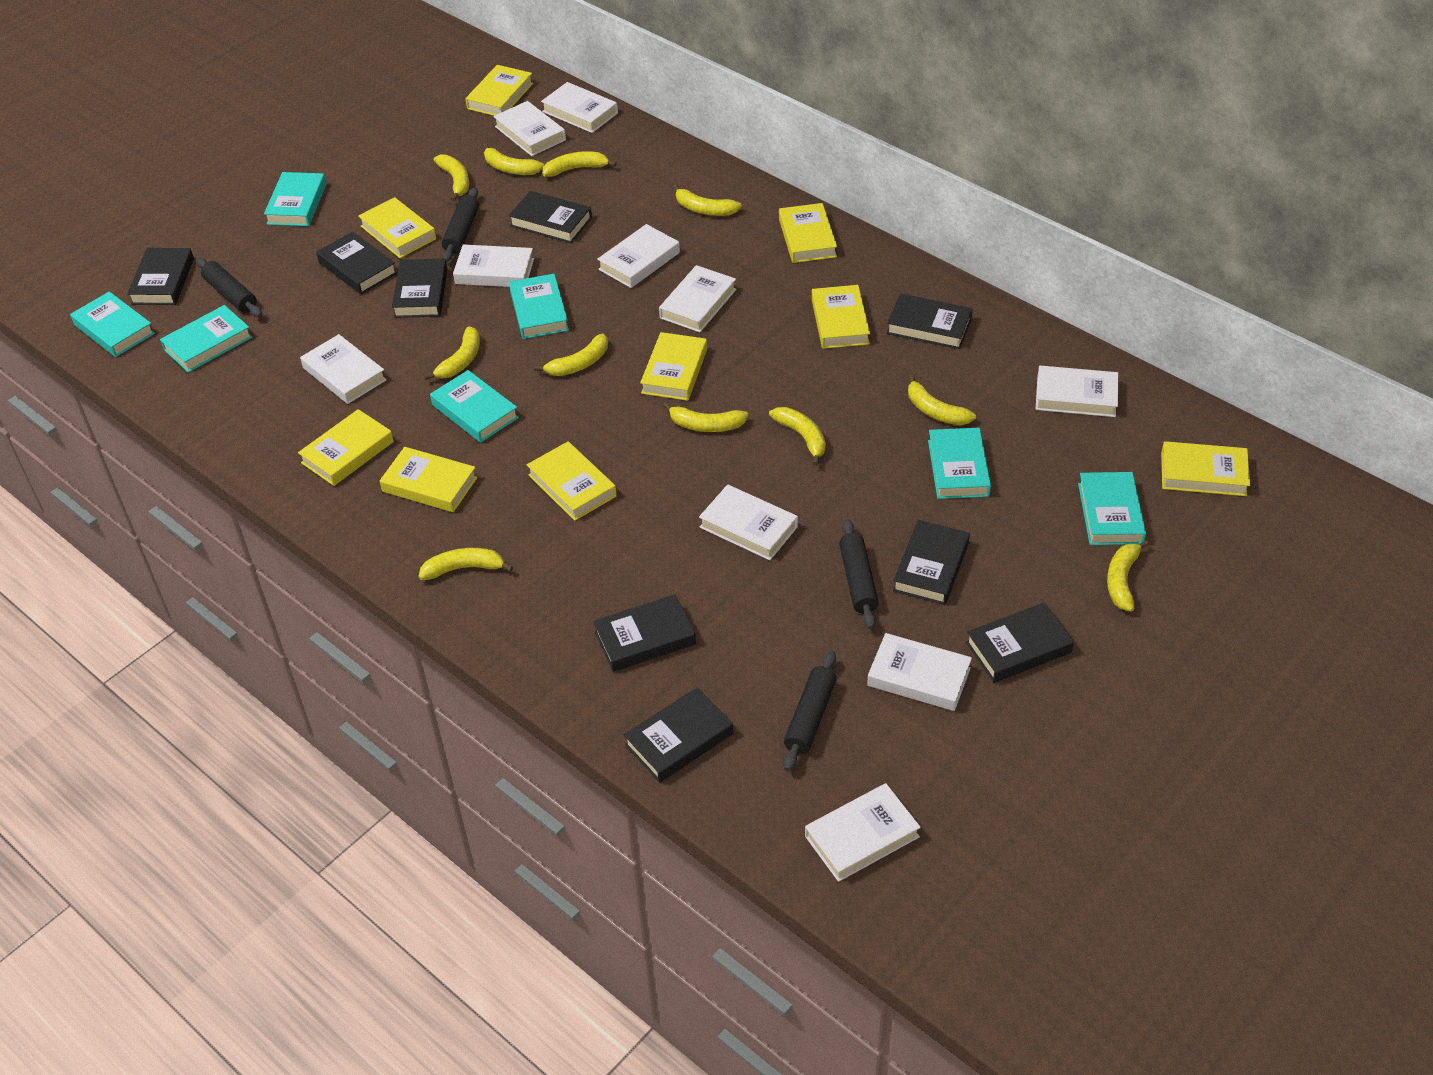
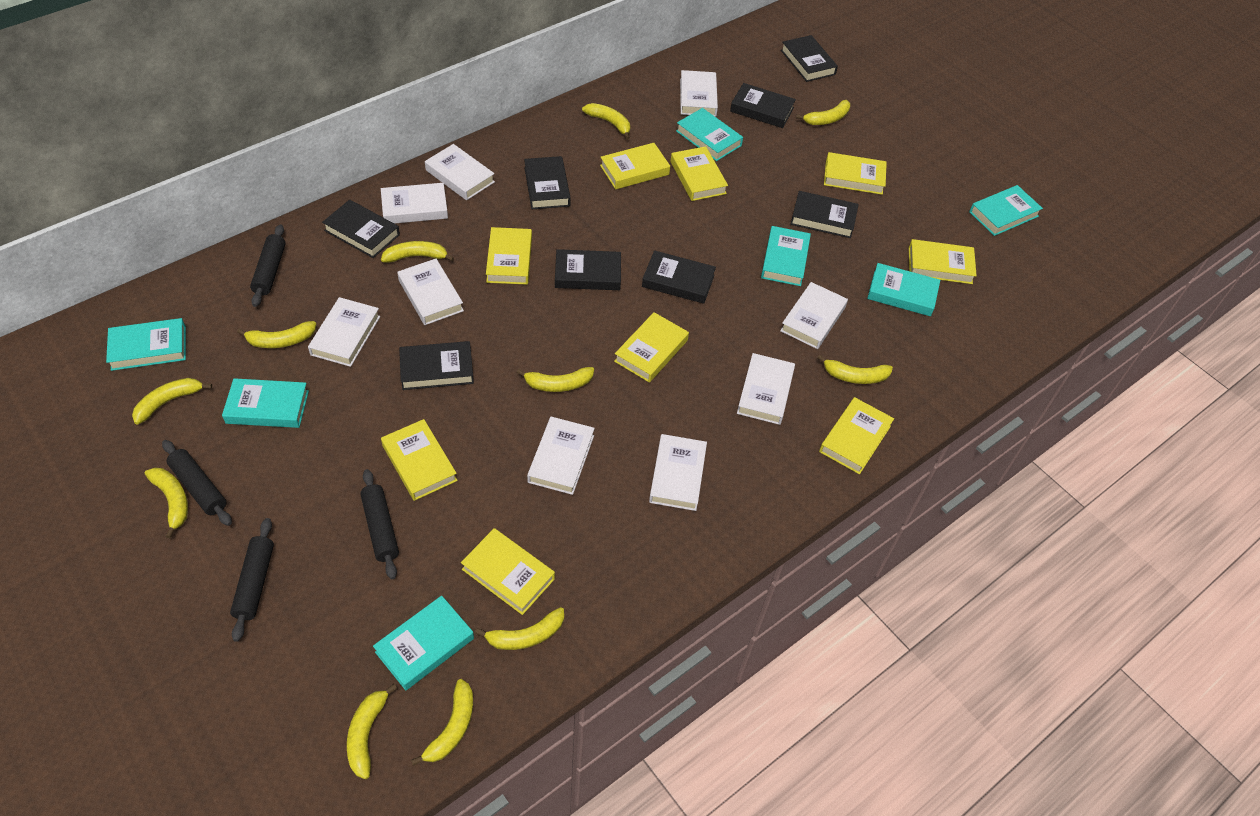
black book: [127,248,194,305] [316,232,397,294] [392,258,448,318] [509,191,592,243] [593,594,696,672] [624,687,733,783] [887,293,973,349] [893,520,970,605] [966,602,1074,683] = 9 -> [322,200,400,258] [399,341,474,390] [524,156,571,209] [555,249,621,290] [642,250,716,304] [730,83,796,128] [781,35,838,82] [791,191,859,238] = 8
white book: [300,334,387,404] [453,244,534,287] [494,101,566,156] [541,82,618,133] [597,224,680,288] [659,265,736,332] [699,484,798,560] [805,783,921,882] [867,633,972,711] [1036,365,1118,417] = 10 -> [308,297,380,367] [381,183,448,224] [397,259,464,325] [425,144,495,200] [527,417,595,495] [649,434,707,511] [680,70,718,117] [737,353,795,425] [780,282,848,349] = 9

